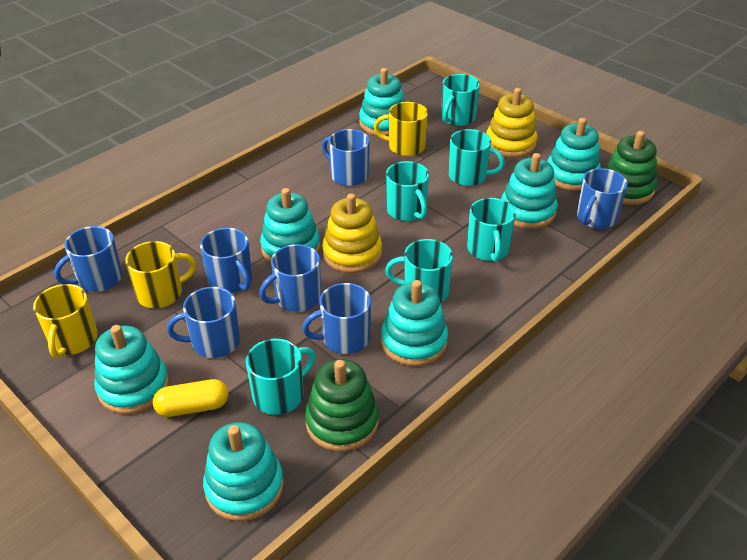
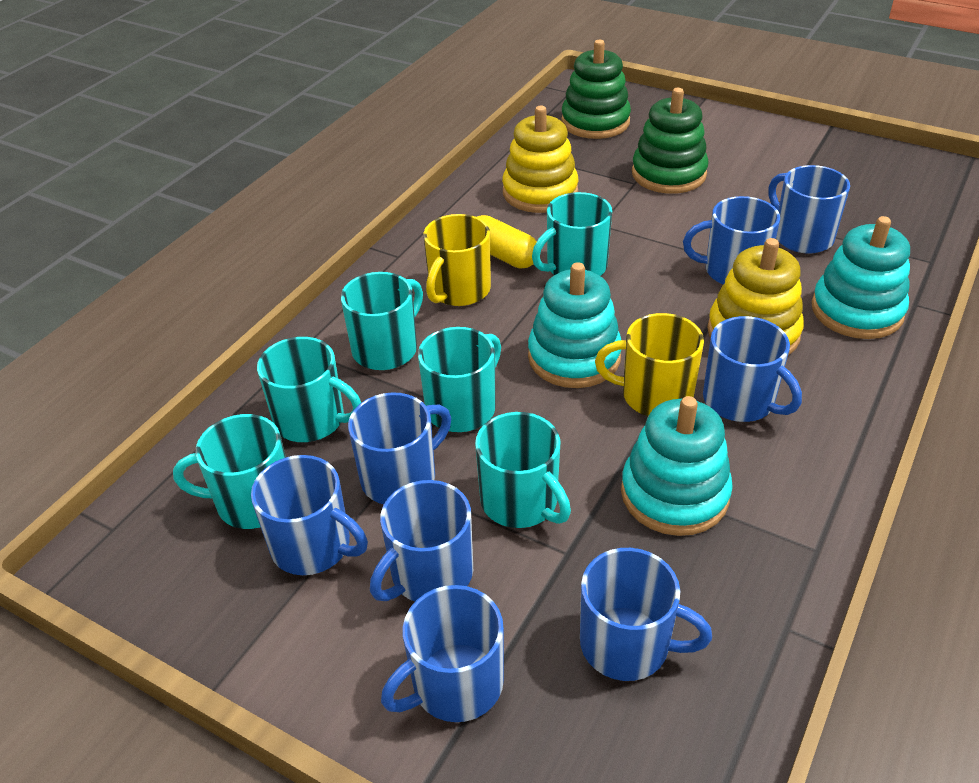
blue mug: [54,226,122,292] [167,287,240,358] [200,228,252,293] [259,244,321,312] [302,283,371,354] [322,129,370,186] [576,168,628,229] = 7 -> [251,455,368,575] [348,392,451,504] [370,480,473,601] [381,585,504,722] [580,548,712,681] [683,196,780,285] [703,316,802,422] [768,165,850,254] = 8
turquoise stacking toy: [94,325,169,414] [203,422,284,521] [260,188,320,262] [359,68,405,136] [381,280,448,366] [501,153,558,229] [547,118,601,191] = 7 -> [528,262,621,388] [621,396,733,536] [812,216,910,339] = 3
yellow mug: [33,284,98,359] [125,241,196,308] [374,102,428,156] = 3 -> [423,214,491,306] [595,313,704,416] = 2

